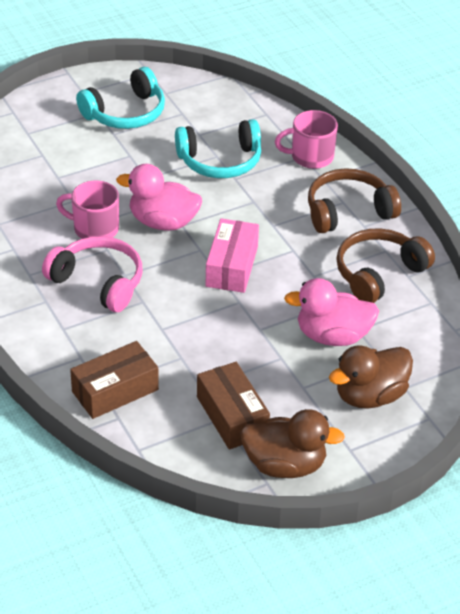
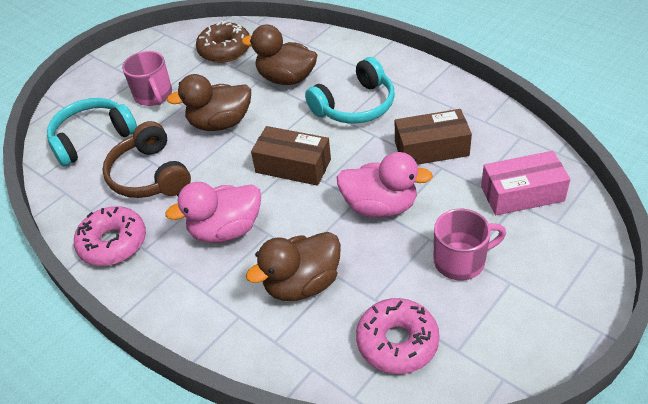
brown donut: none = 0 -> [196,21,249,63] = 1
brown duck: [240,409,345,478] [329,345,413,409] = 2 -> [167,74,251,131] [242,25,317,85] [246,232,341,301] = 3
brown headphones: [308,168,401,233] [336,228,435,303] = 2 -> [102,121,191,198] = 1
pink donut: none = 0 -> [74,206,146,266] [356,298,440,374] = 2
pink headphones: [42,236,143,312] = 1 -> none = 0

